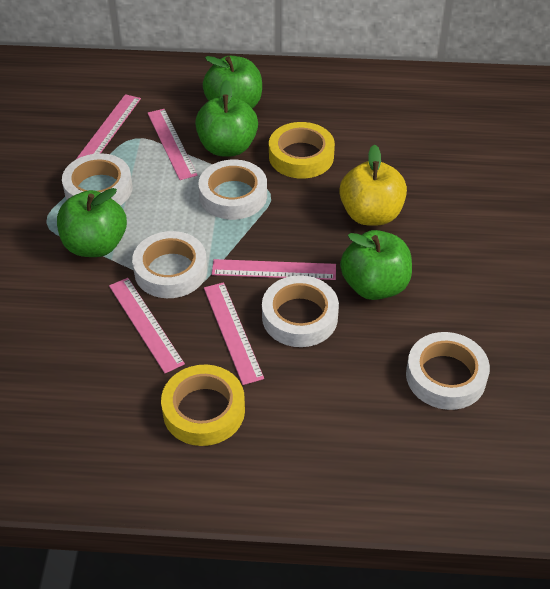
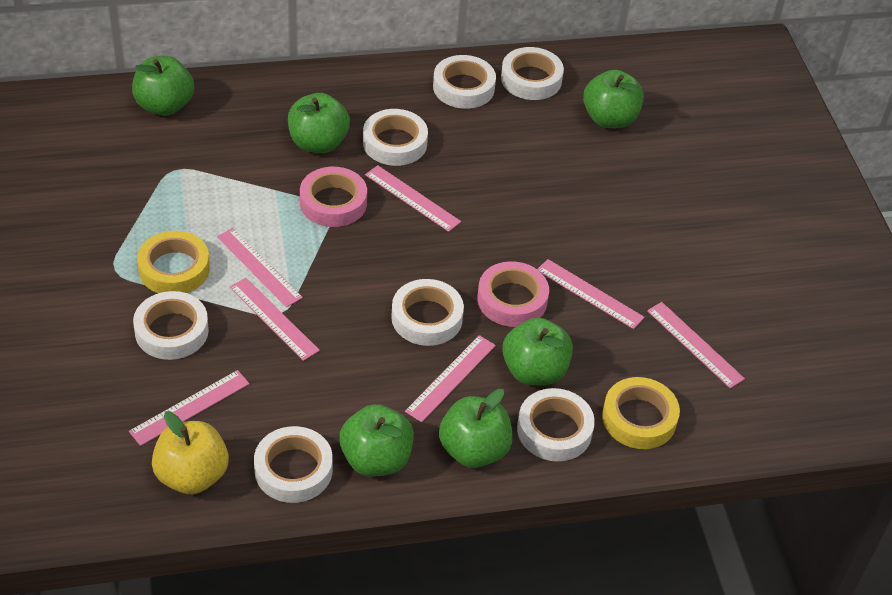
green apple: [57,188,127,257] [195,80,258,157] [203,56,262,109] [340,230,412,300] = 4 -> [132,56,194,116] [288,93,350,153] [339,404,414,476] [439,389,513,468] [502,318,573,385] [583,70,644,128] = 6
pink ruler: [76,94,141,159] [109,278,185,373] [148,109,198,180] [204,282,264,385] [212,259,336,280] = 5 -> [129,370,250,446] [217,228,303,307] [230,278,320,361] [365,165,461,232] [405,335,496,422] [537,259,645,329] [647,302,745,388] = 7
pink tape: none = 0 -> [300,167,367,227] [477,261,549,327] = 2
white tape: [62,153,132,206] [132,231,207,298] [198,160,267,220] [262,275,339,347] [406,332,490,410] = 5 -> [133,291,209,360] [254,426,333,503] [363,109,428,166] [391,279,464,346] [433,55,496,109] [501,47,564,100] [517,388,595,462] = 7

